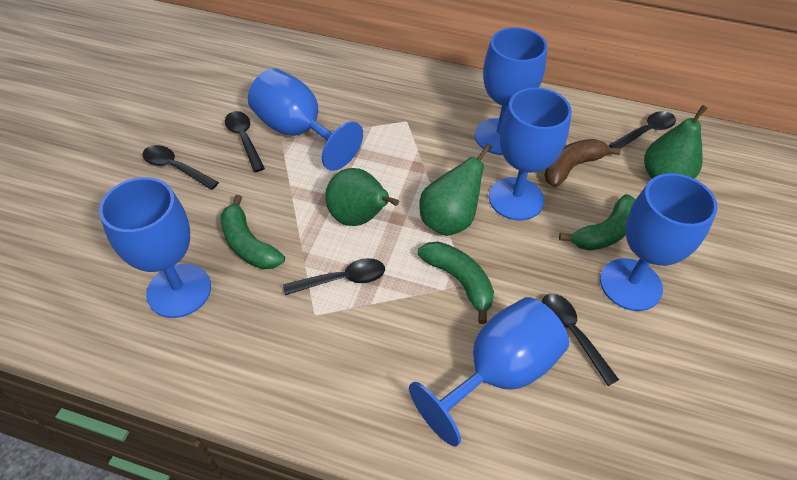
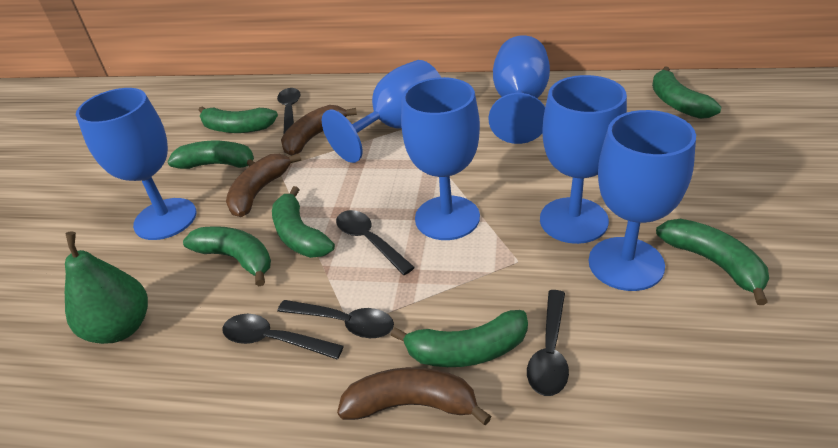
brown banana: [544,139,621,187] = 1 -> [226,153,301,217] [281,105,357,156] [337,367,492,425] = 3
green banana: [220,195,285,269] [418,242,494,324] [559,194,636,251] = 3 -> [167,141,255,169] [183,226,271,286] [198,106,278,133] [272,186,335,258] [391,310,528,367] [652,67,721,119] [656,219,769,305] = 7
green pear: [325,168,399,226] [419,143,492,236] [644,105,708,179] = 3 -> [65,232,148,344] = 1

